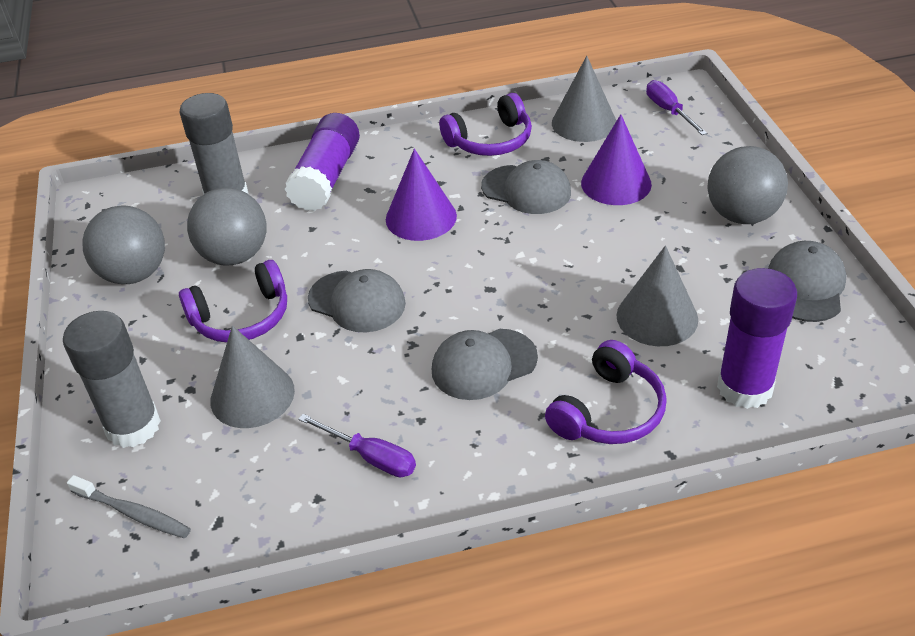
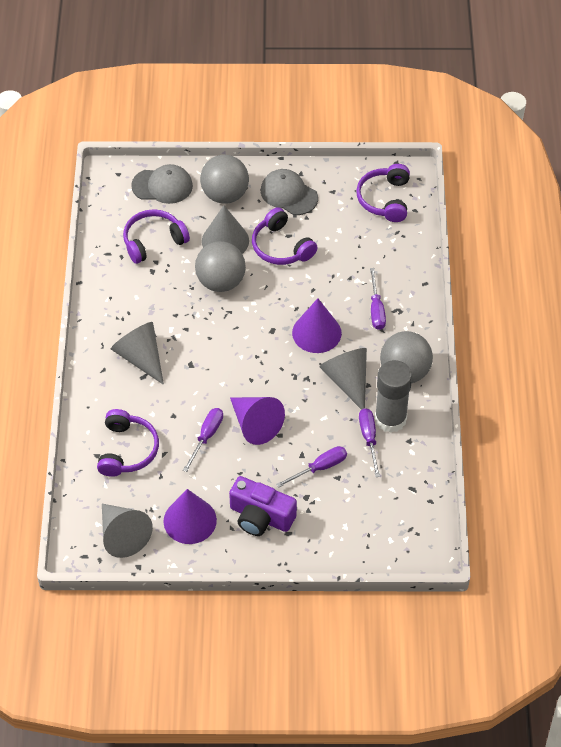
grey cap: [308,269,406,332] [432,329,538,400] [481,160,571,214] [768,241,846,322] = 4 -> [131,164,193,204] [261,169,318,215] = 2
grey cone: [210,326,295,428] [552,56,616,142] [616,246,698,346] = 3 -> [102,504,153,558] [111,322,164,385] [202,205,249,254] [319,348,367,410] = 4
grey glue stick: [63,311,161,448] [179,93,249,195] = 2 -> [375,360,412,433] = 1
grey toothbrush: [67,475,191,538] = 1 -> none = 0
purple camera: none = 0 -> [229,476,297,536] = 1
purple cone: [386,149,457,241] [581,114,652,205] = 2 -> [163,489,217,544] [230,397,285,445] [292,298,342,353] = 3
purple glue stick: [285,113,360,211] [717,268,797,409] = 2 -> none = 0
purple headphones: [179,260,287,342] [439,93,532,156] [545,340,667,444] = 3 -> [97,409,159,477] [123,209,190,264] [252,207,318,265] [356,164,410,222] = 4
purple screwdriver: [298,414,416,477] [646,80,707,135] = 2 -> [183,408,223,472] [276,446,347,488] [359,408,380,477] [370,268,386,330] = 4

